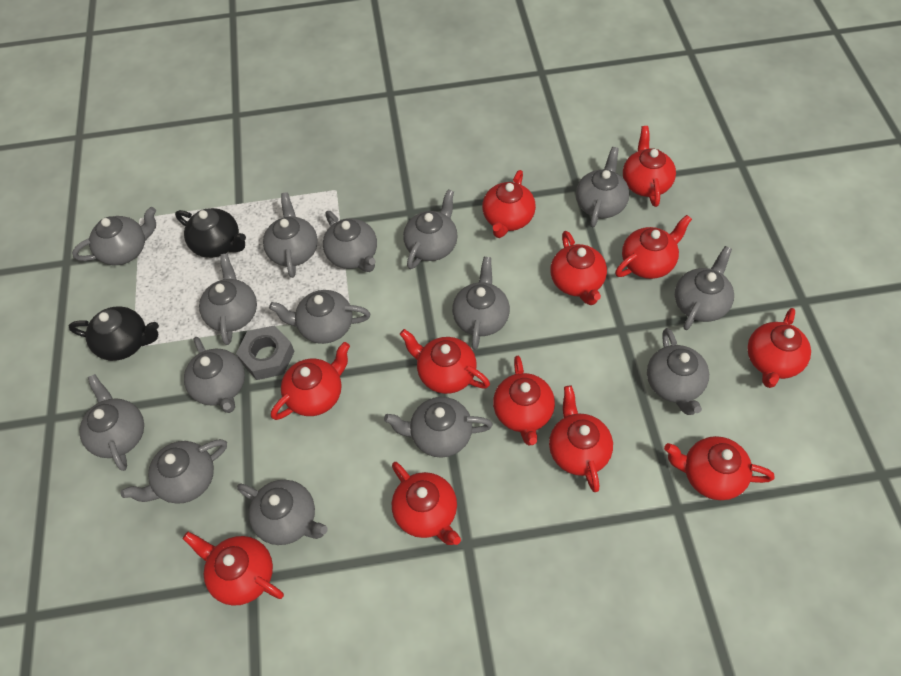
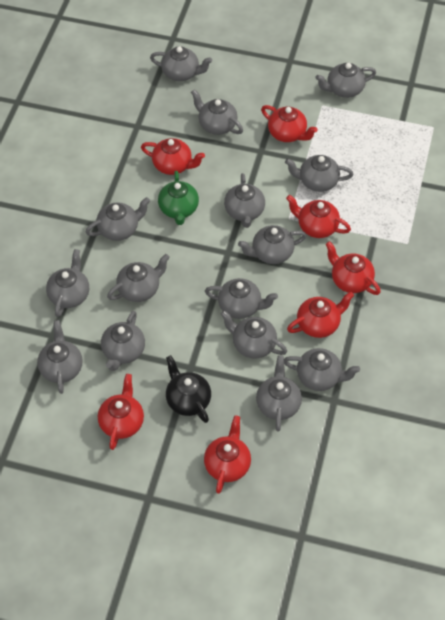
black teapot: [69,307,159,361] [175,208,246,258] = 2 -> [166,355,211,423] = 1
green teapot: none = 0 -> [158,171,199,225] = 1
grey nut: [236,325,295,380] = 1 -> none = 0
red teapot: [183,532,284,606] [271,342,350,420] [392,462,461,545] [400,329,490,394] [482,170,536,238] [493,356,555,445] [549,385,613,492] [550,231,607,305] [615,215,692,279] [623,126,676,207] [664,436,774,500] [747,308,811,388] = 12 -> [98,374,144,450] [141,138,205,175] [204,415,251,494] [261,105,318,142] [286,195,351,238] [287,292,354,338] [326,241,381,295] = 7

